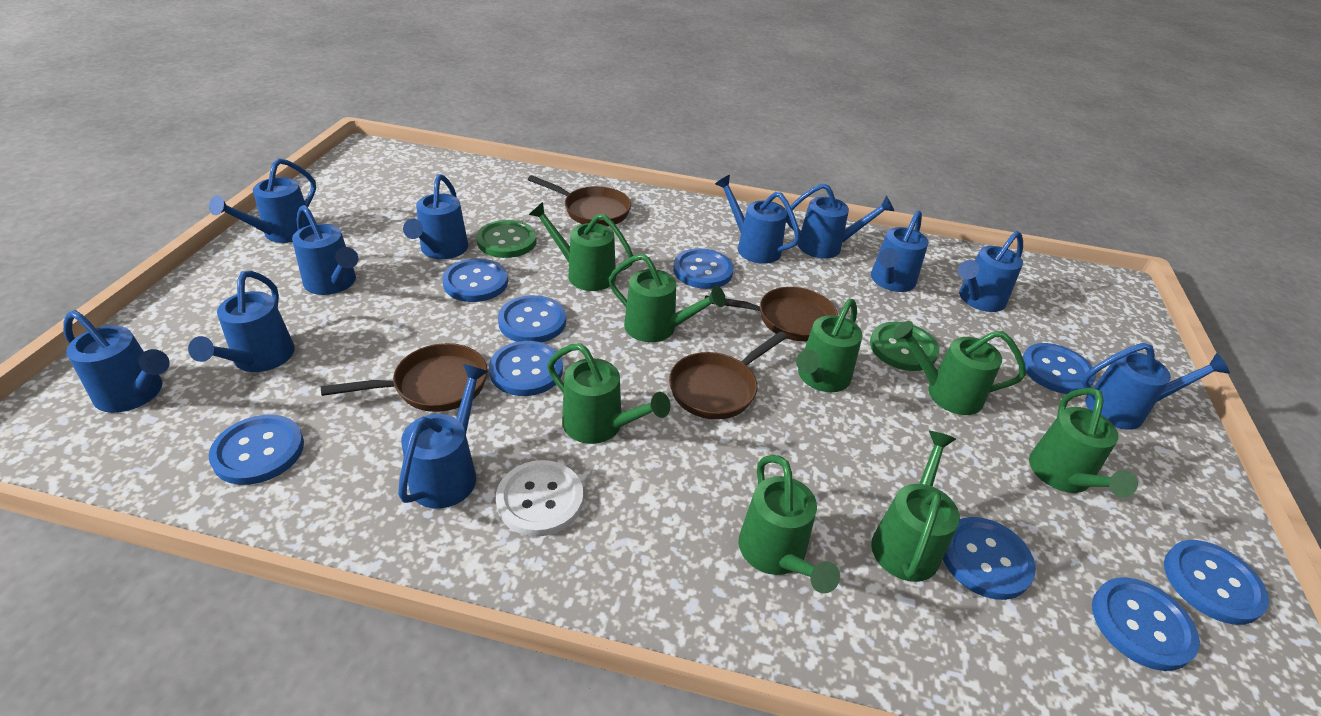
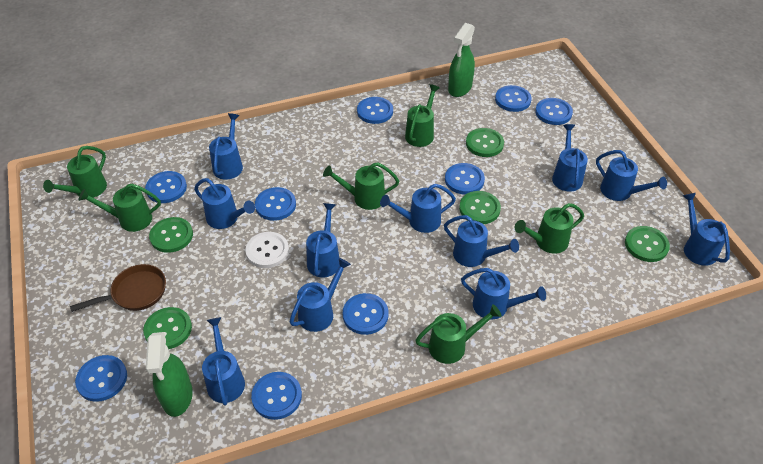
brown pan: [321,343,488,412] [528,175,631,226] [669,331,787,420] [705,287,838,341] = 4 -> [70,264,166,312] = 1
green button: [476,220,537,258] [870,322,939,371] = 2 -> [143,307,192,349] [149,217,193,253] [459,191,501,224] [466,128,504,157] [625,226,670,262] = 5
green spray bottle: none = 0 -> [146,332,193,417] [448,23,475,97] = 2
green watering can: [529,202,633,291] [547,343,670,444] [608,254,726,342] [739,455,840,593] [796,299,863,392] [871,431,960,582] [893,321,1026,415] [1029,388,1138,498] = 8 -> [43,146,107,198] [78,184,161,232] [323,162,399,210] [405,84,440,147] [415,304,502,364] [515,203,584,254] = 6

